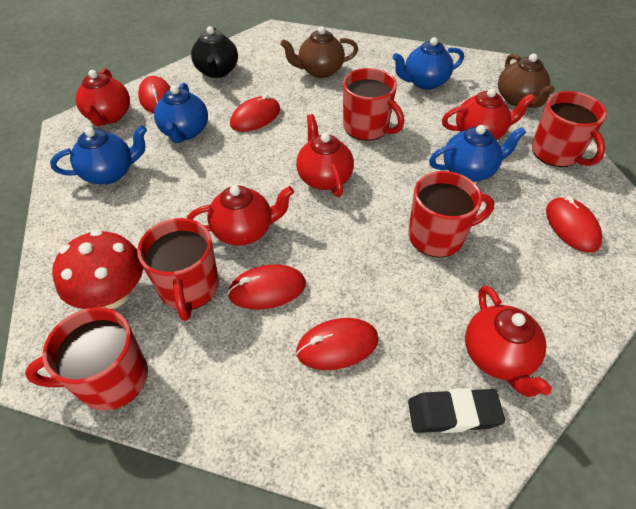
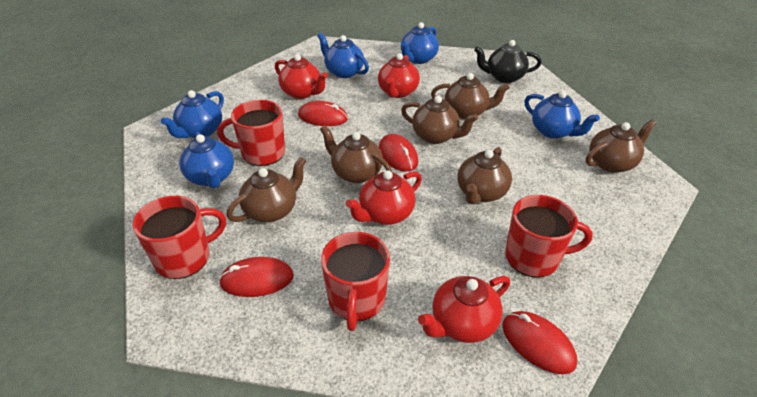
black eraser: [408,388,505,433] = 1 -> none = 0
blue teapot: [50,125,147,184] [154,83,208,143] [392,37,464,90] [429,125,526,182] = 4 -> [161,90,224,138] [179,132,234,188] [317,33,369,78] [401,22,439,64] [524,91,600,139] = 5
brown teapot: [280,26,358,78] [498,54,555,108] = 2 -> [227,157,306,222] [320,125,392,183] [401,96,478,144] [431,73,510,119] [457,147,512,204] [586,119,656,173] = 6
red mouse: [138,76,170,113] [227,264,306,309] [230,94,280,132] [296,318,379,370] [546,196,602,253] = 5 -> [219,257,294,297] [298,101,348,126] [379,134,418,172] [502,311,577,374] = 4
red mug: [25,307,148,410] [137,218,219,321] [343,68,404,141] [408,171,494,257] [532,91,607,167] = 5 -> [132,196,226,279] [217,100,285,166] [321,232,390,331] [505,195,593,278] = 4
red mushroom: [52,230,143,309] = 1 -> none = 0
red teapot: [75,68,130,126] [187,185,294,246] [296,114,354,197] [442,88,535,140] [465,285,552,397] = 5 -> [275,54,328,99] [345,170,422,225] [378,53,420,98] [418,276,510,343] = 4

